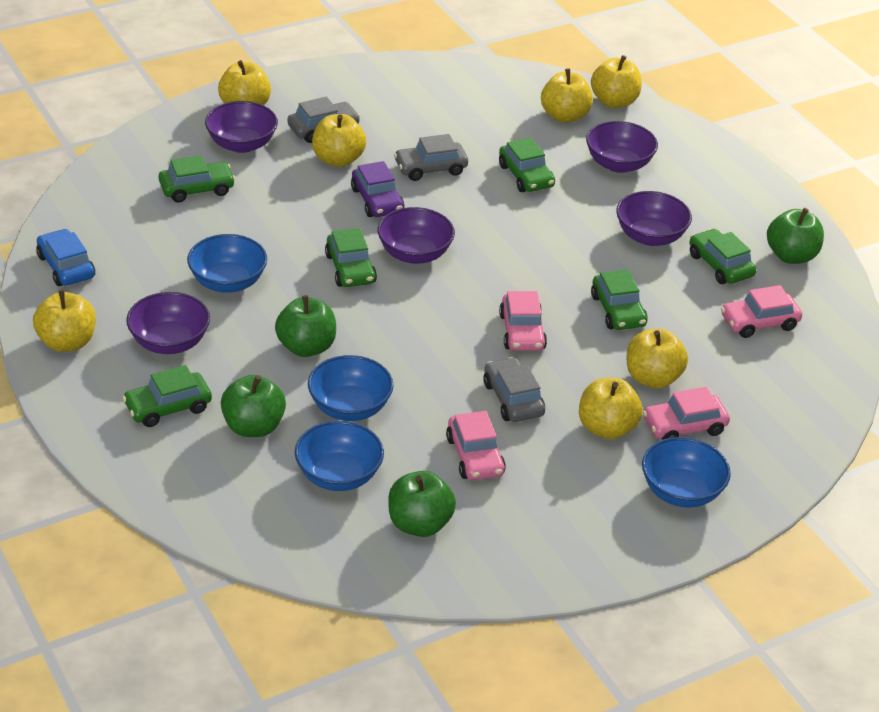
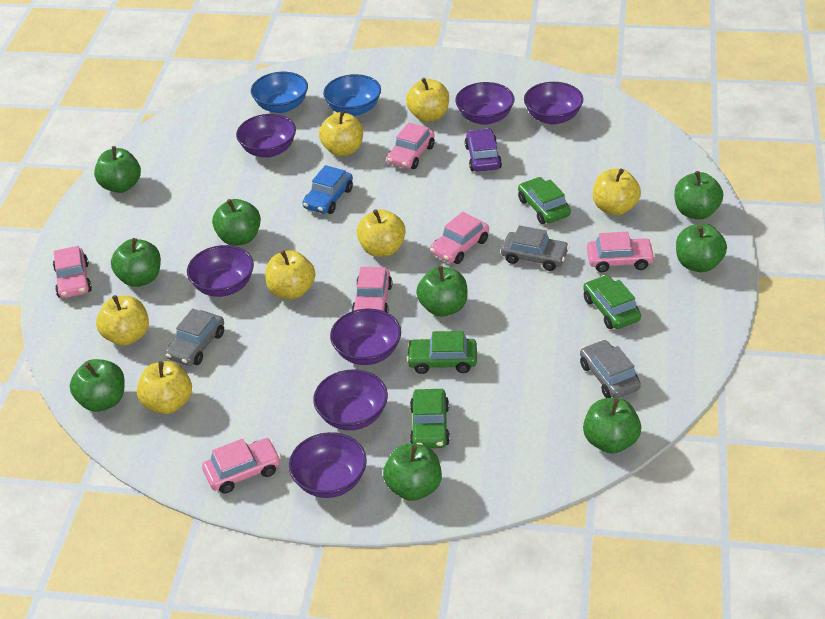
blue bowl: [187,234,267,293] [295,421,384,491] [308,355,394,421] [642,437,731,508] = 4 -> [251,72,308,113] [323,74,381,116] = 2
green apple: [221,375,286,437] [275,295,336,357] [388,471,456,537] [767,208,824,264] = 4 -> [70,359,125,412] [94,146,141,193] [111,238,161,287] [212,199,261,246] [383,444,442,501] [416,266,468,317] [583,398,641,454] [674,171,723,220] [676,223,727,272] = 9
green car: [122,365,212,427] [159,155,235,203] [325,228,377,287] [499,138,555,192] [591,269,648,330] [689,229,756,284] = 6 -> [406,331,477,374] [410,389,450,448] [518,177,571,224] [583,275,641,329] = 4
pink car: [446,411,506,480] [499,291,547,351] [643,387,730,440] [721,285,802,338] = 4 -> [53,246,92,298] [202,438,281,493] [352,267,392,313] [387,122,435,169] [430,212,489,264] [587,232,655,272] = 6
purple bowl: [126,292,210,354] [205,101,278,153] [378,207,455,264] [586,121,658,173] [616,191,692,246] = 5 -> [187,245,254,297] [236,114,296,157] [289,432,367,498] [313,369,388,430] [330,309,401,365] [455,82,514,125] [524,82,583,125] = 7

